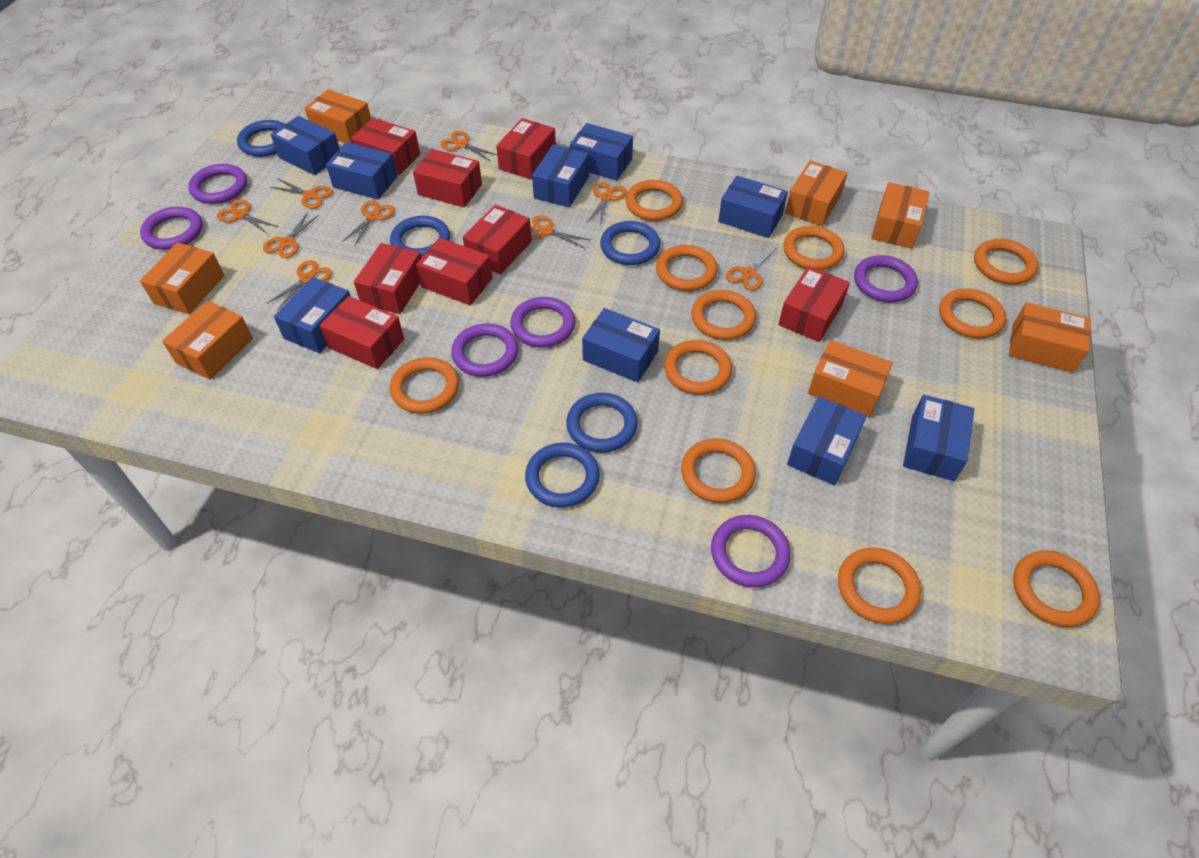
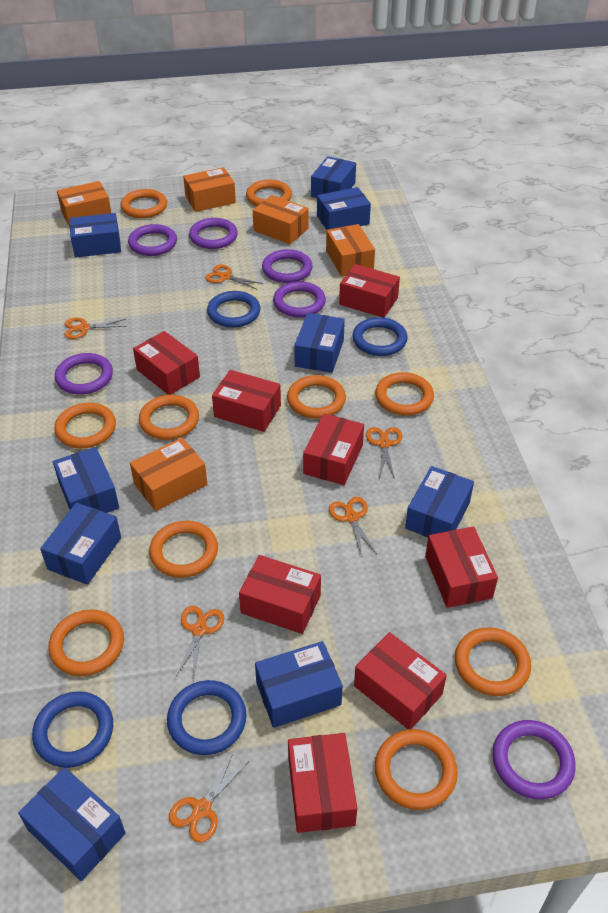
blue ring: [237,120,284,157] [390,216,450,258] [525,443,600,508] [566,393,638,453] [600,221,660,265] = 5 -> [32,691,113,768] [167,680,247,755] [207,291,260,328] [352,317,408,356] = 4
orange box: [140,243,224,314] [162,301,253,380] [305,89,371,143] [785,161,847,226] [808,340,893,417] [871,182,929,249] [1009,302,1091,373] = 7 -> [57,181,111,227] [130,438,207,511] [183,167,236,212] [253,195,309,244] [326,224,375,276] = 5
orange ring: [390,357,459,414] [626,180,683,221] [656,245,718,291] [664,340,732,395] [681,438,756,503] [691,290,756,340] [783,226,844,270] [838,548,921,624] [939,289,1006,339] [974,239,1038,284] [1013,551,1100,627] = 11 -> [48,610,124,676] [54,403,116,449] [120,189,167,218] [139,395,199,440] [149,521,218,578] [246,180,292,206] [287,375,346,419] [375,372,434,416] [375,729,458,810] [455,627,531,696] = 10
orange scissors: [217,199,278,234] [263,212,319,258] [266,260,332,311] [271,179,333,209] [342,200,395,247] [440,131,497,161] [531,215,590,248] [587,182,627,225] [726,244,776,290] = 9 -> [65,318,126,339] [169,752,248,843] [176,606,224,680] [205,264,263,289] [329,497,377,557] [366,427,402,479] = 6

